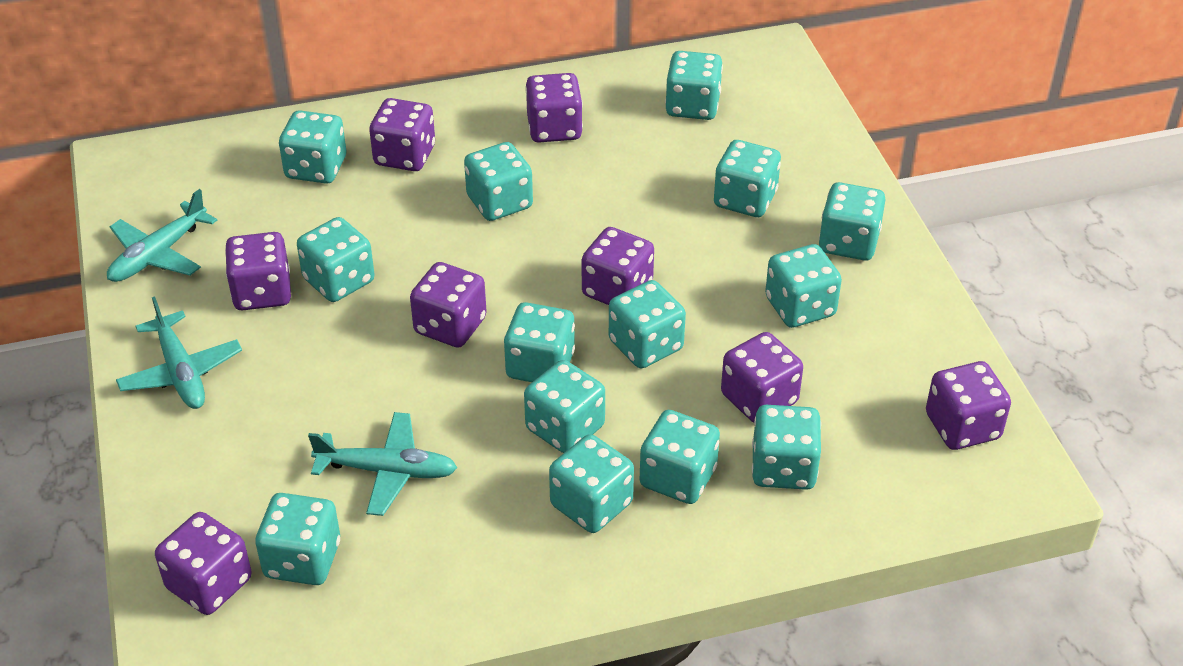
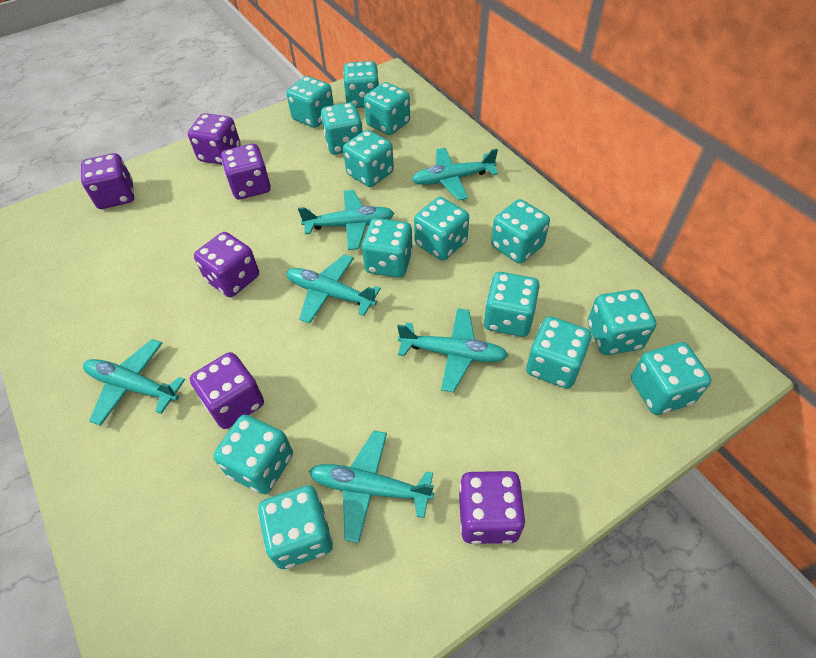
purple dice: [155,512,252,615] [225,232,291,310] [369,98,435,171] [410,262,487,348] [526,73,583,142] [582,227,654,305] [721,332,803,422] [926,361,1011,450] = 8 -> [81,153,134,209] [188,113,241,165] [190,352,264,429] [194,232,259,297] [221,144,271,199] [459,471,525,544] = 6
turquoise plane: [107,189,217,282] [116,296,242,409] [308,412,457,516] = 3 -> [83,339,185,426] [286,254,381,324] [298,190,394,250] [309,431,434,543] [397,308,508,392] [412,148,498,200] = 6

